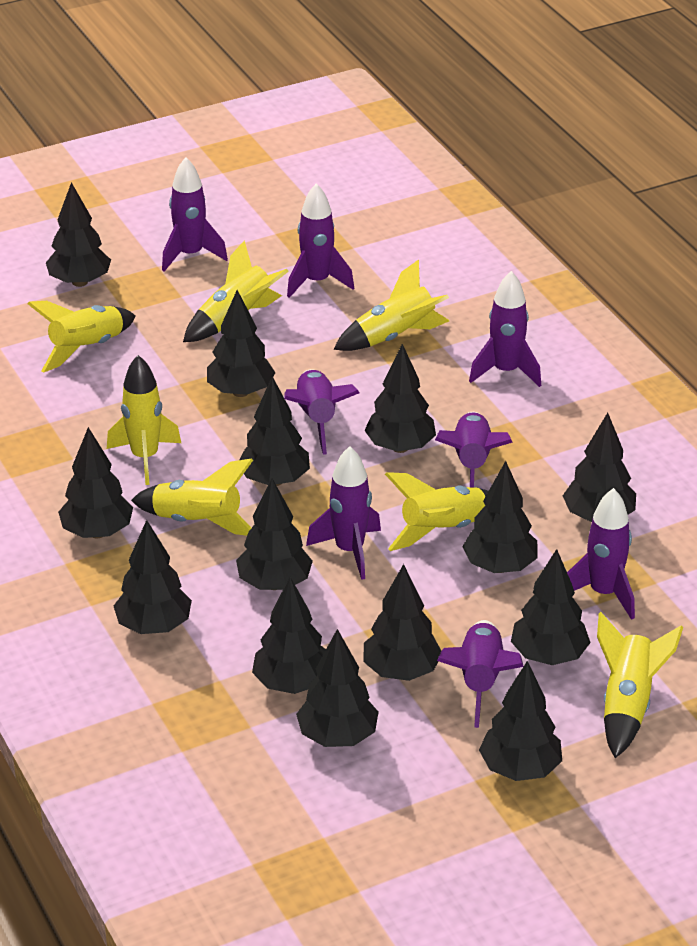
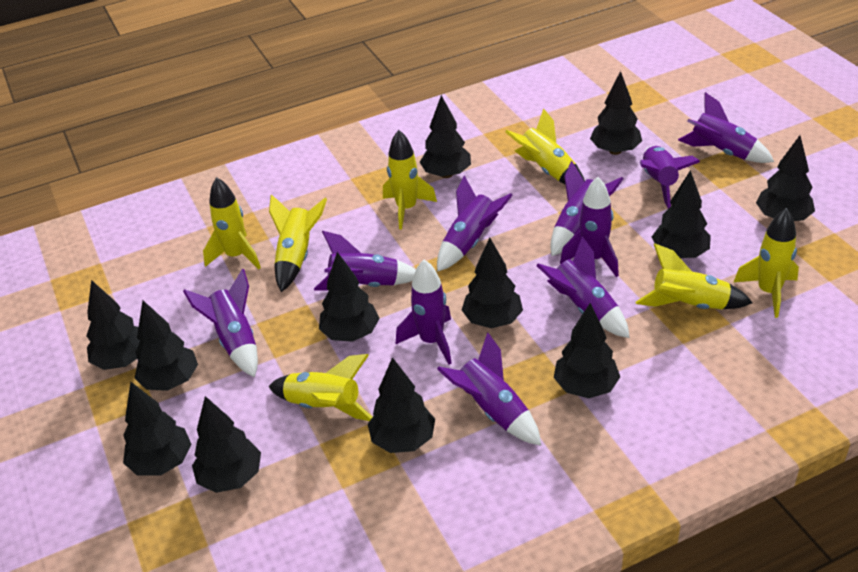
black tree: [46,182,111,287] [58,427,133,538] [114,520,192,634] [207,290,275,397] [236,478,313,590] [239,376,310,486] [252,577,326,694] [296,629,379,747] [363,564,441,681] [364,344,436,453] [462,461,538,573] [479,661,562,781] [511,549,591,665] [563,413,636,522] = 14 -> [86,280,140,370] [123,382,191,476] [135,301,198,391] [192,396,261,493] [319,252,380,342] [368,357,435,453] [420,95,471,178] [462,238,523,328] [554,303,620,398] [590,71,642,155] [652,170,711,259] [756,135,815,221] = 12
purple rocket: [162,157,228,272] [284,369,359,455] [287,183,354,298] [306,446,381,580] [435,412,513,487] [437,620,524,728] [469,271,541,387] [567,488,635,620] = 8 -> [183,268,258,377] [314,231,416,291] [396,259,452,364] [437,175,513,272] [437,332,541,446] [536,236,630,338] [550,161,623,256] [560,177,619,277] [640,146,700,209] [678,92,774,163] = 10

